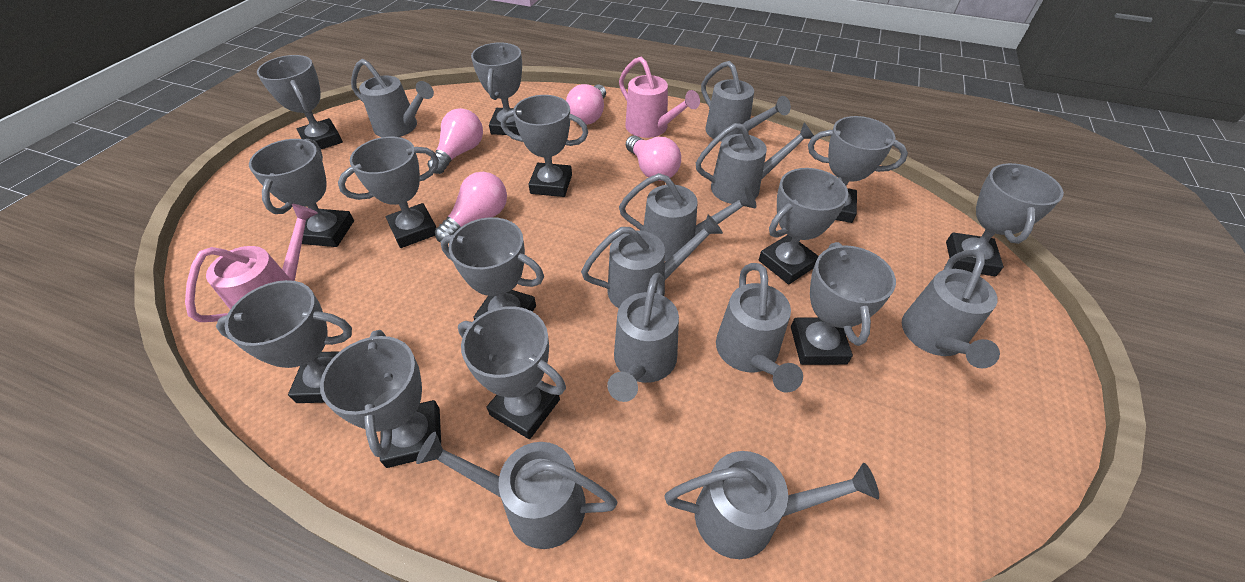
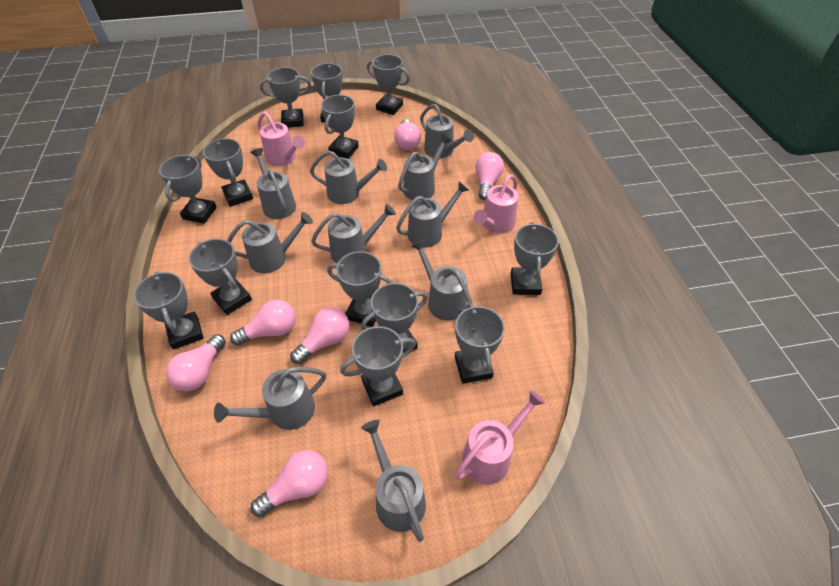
pink light bulb: [427,108,483,174] [435,172,507,244] [566,84,606,125] [626,135,681,181] = 4 -> [166,334,226,392] [230,300,296,346] [251,450,328,517] [290,307,349,364] [394,119,421,150] [475,152,504,200] = 6
pink watering can: [185,204,318,322] [619,57,700,138] = 2 -> [258,112,305,166] [455,390,545,485] [473,174,518,234] = 3

